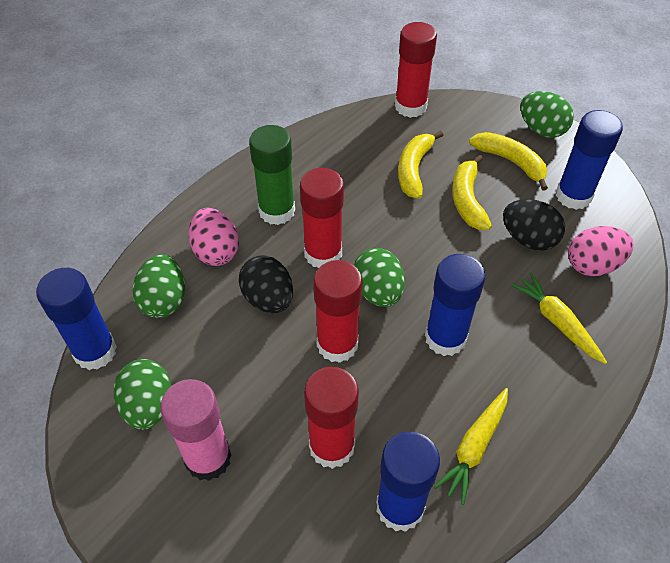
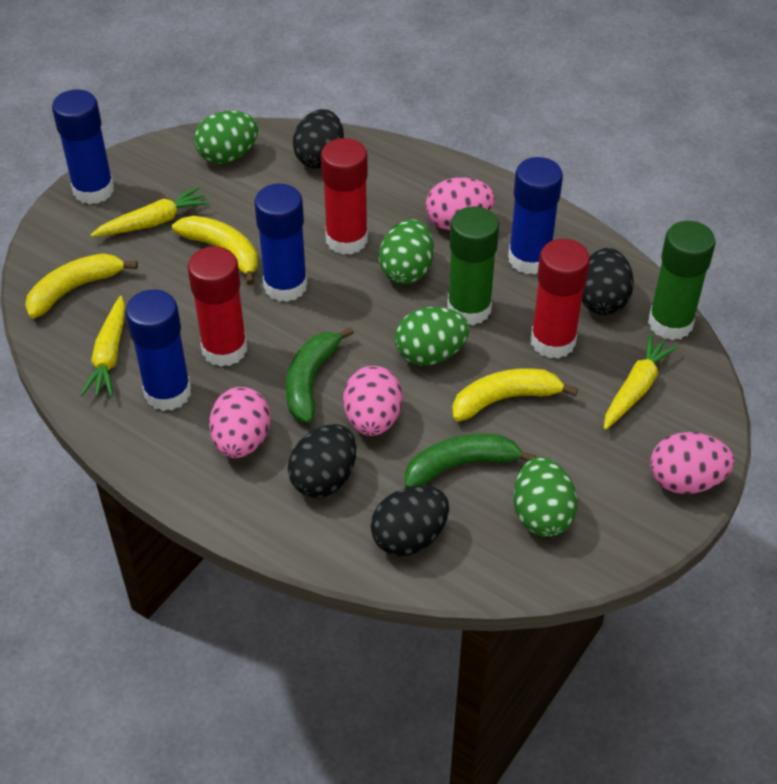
black egg: [239,255,293,313] [503,199,565,250] = 2 -> [288,424,356,498] [293,109,344,168] [371,486,449,556] [582,248,634,315] = 4
green banana: none = 0 -> [286,327,354,423] [405,434,537,488] = 2
green glue stick: [249,125,295,225] = 1 -> [447,206,499,325] [648,221,716,340] = 2
pink egg: [188,208,239,266] [568,226,634,276] = 2 -> [209,387,271,458] [343,366,402,436] [426,177,495,230] [650,432,734,494] = 4
pink glue stick: [160,379,232,481] = 1 -> none = 0
red glue stick: [300,168,344,268] [304,367,359,469] [313,260,363,363] [395,22,437,118] = 4 -> [188,246,247,367] [321,138,368,255] [531,239,590,359] = 3
yellow carrot: [434,388,508,505] [511,273,607,364] = 2 -> [81,296,125,397] [90,186,210,237] [604,334,679,430] = 3

